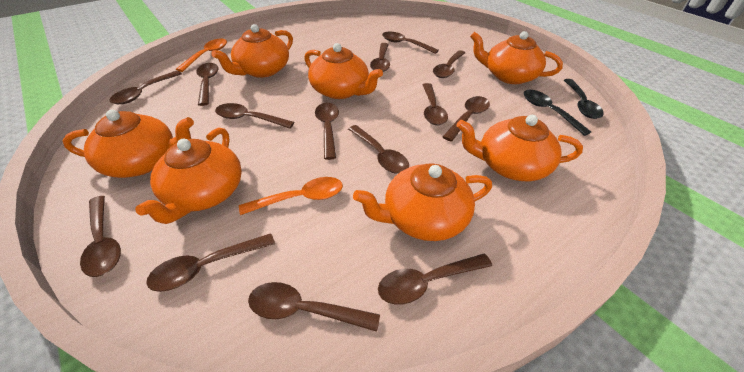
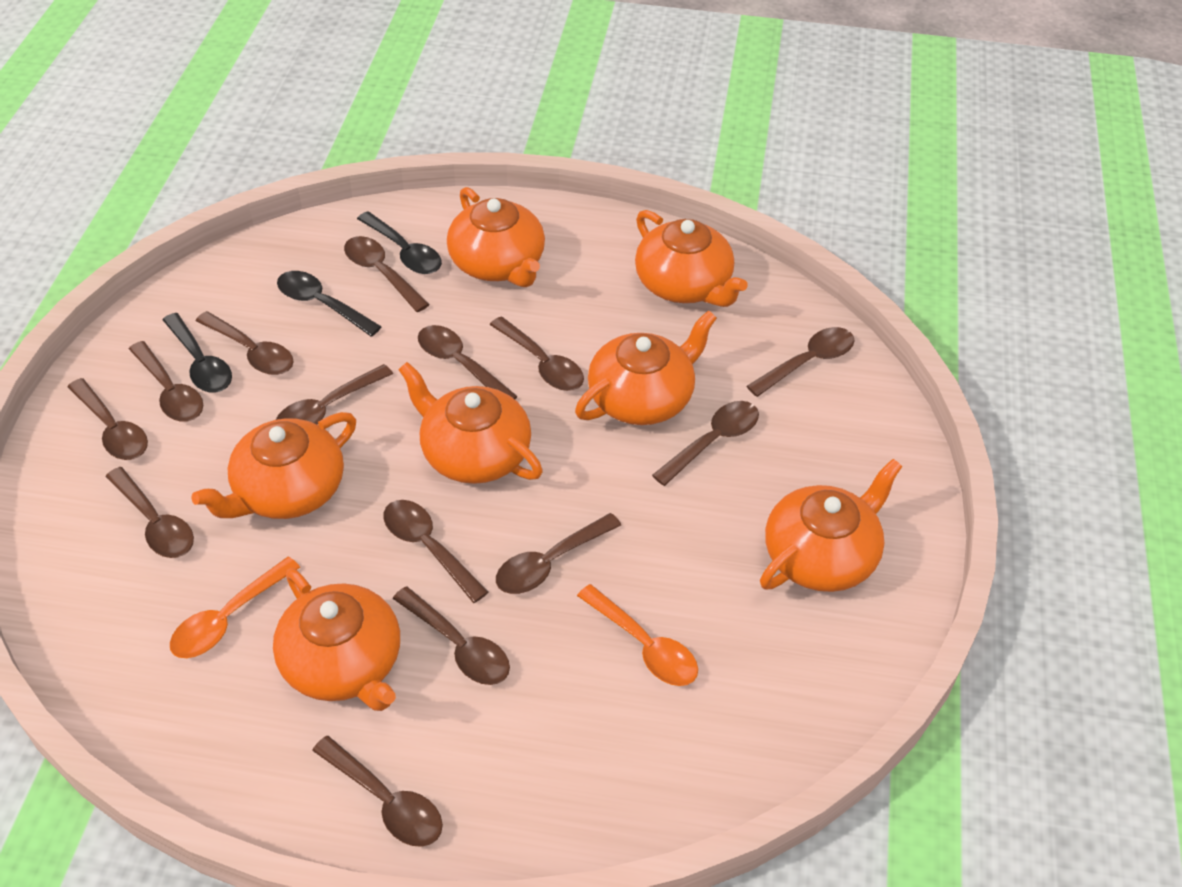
black spoon: [524,90,591,136] [564,79,604,119] = 2 -> [163,313,232,393] [277,271,382,337] [357,212,442,274] = 3

